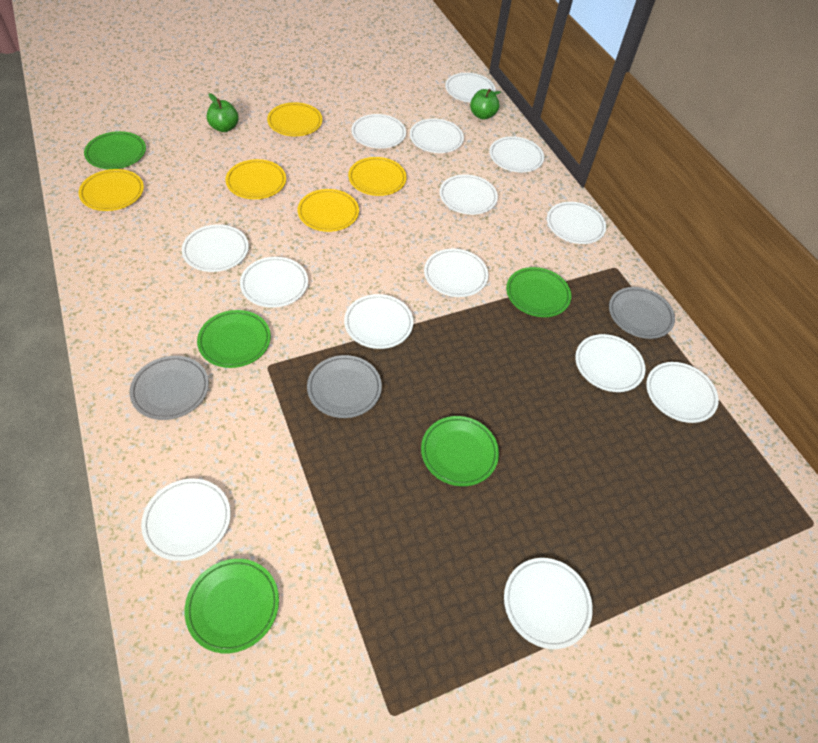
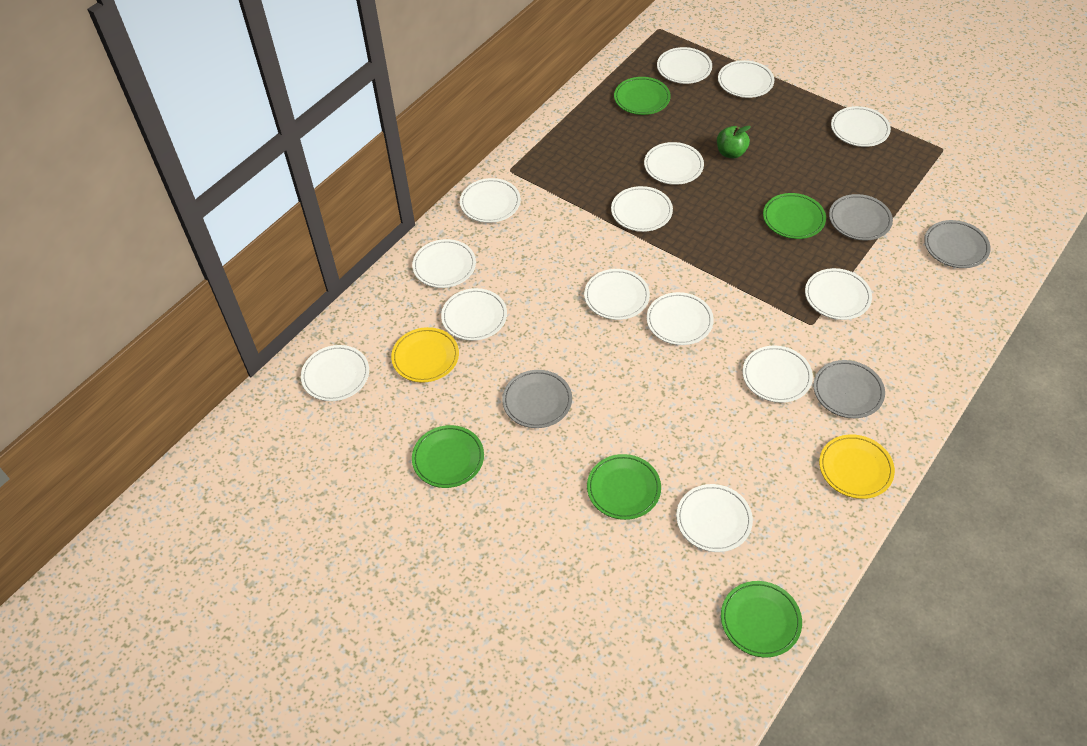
green apple: [207,93,239,132] [470,89,501,120] = 2 -> [717,126,751,158] = 1
grey plate: [129,356,209,420] [307,355,382,418] [609,287,675,339] = 3 -> [502,370,572,428] [813,360,885,418] [829,194,893,241] [924,220,991,268] = 4
yellow plate: [78,169,144,211] [226,159,286,199] [267,102,322,136] [298,189,359,232] [348,157,407,196] = 5 -> [391,327,459,383] [819,435,895,499] = 2

